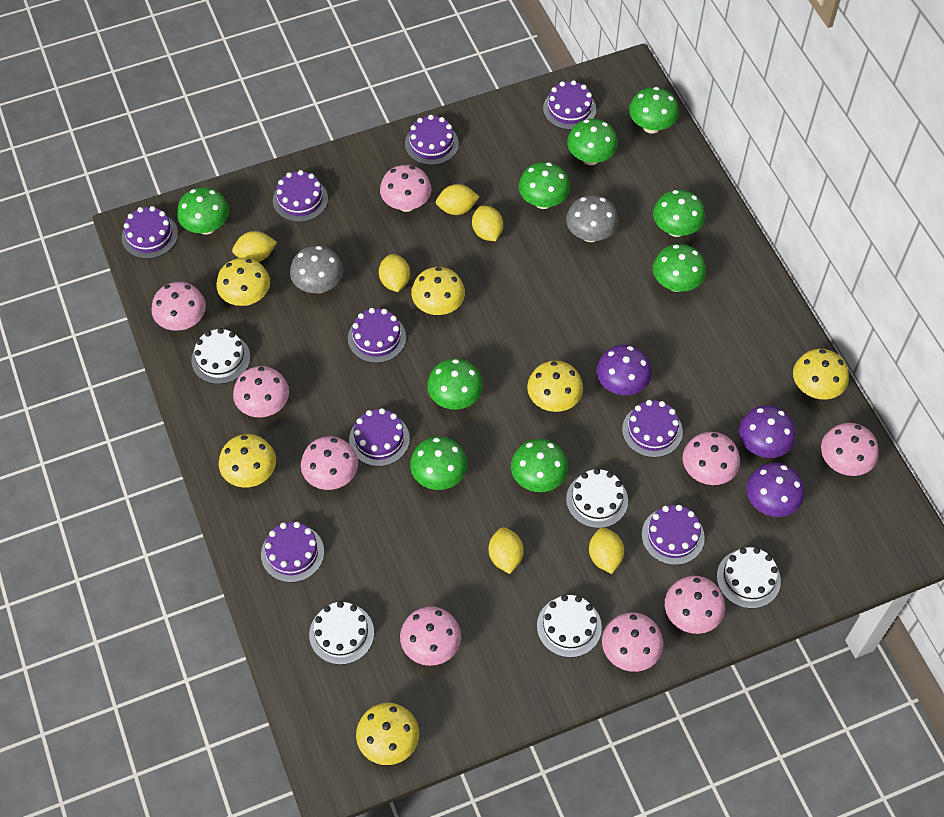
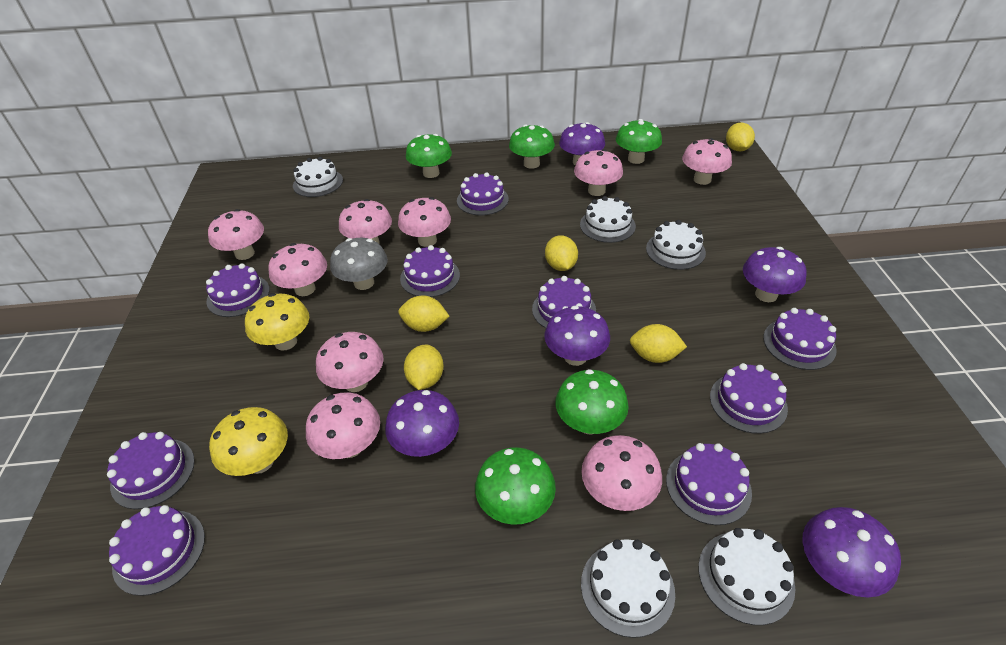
green mushroom: [177,187,229,235] [410,436,468,490] [427,358,483,410] [511,439,568,492] [519,162,570,209] [567,119,618,165] [629,87,679,133] [653,190,705,237] [653,244,706,292] = 9 -> [406,134,452,178] [475,447,556,525] [509,125,555,169] [555,369,629,435] [616,119,662,164] = 5
grey mushroom: [290,246,343,293] [566,195,618,242] = 2 -> [330,238,388,290] = 1
purple mushroom: [597,345,652,395] [739,405,796,458] [746,463,805,517] = 3 -> [385,390,459,457] [544,306,610,366] [559,122,605,165] [743,247,807,302] [803,507,901,597] = 5
yellow lemon: [232,231,277,262] [379,254,410,292] [436,184,480,215] [472,206,503,241] [489,527,524,574] [589,527,624,574] = 6 -> [398,296,449,332] [404,345,444,390] [545,235,578,271] [630,324,687,363] [726,122,755,151] = 5
yellow mushroom: [216,258,270,306] [219,434,276,487] [356,703,419,765] [411,267,465,315] [527,361,583,412] [793,349,849,399] = 6 -> [209,407,288,476] [245,293,309,351] = 2

